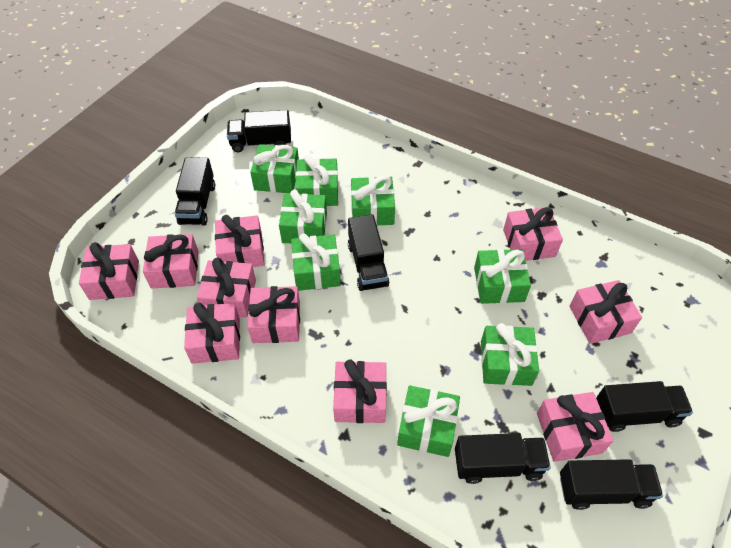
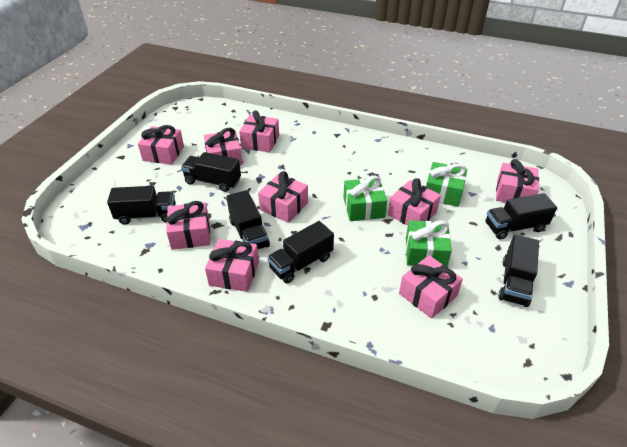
green gift: [250,144,299,193] [279,190,327,243] [291,233,341,291] [296,154,339,206] [351,176,395,225] [397,385,460,457] [474,249,531,304] [481,323,539,386] = 8 -> [343,176,387,221] [406,220,452,266] [426,162,467,207] = 3
pink gift: [79,242,139,300] [143,234,199,288] [184,303,240,364] [197,257,256,318] [215,215,265,267] [248,286,300,343] [333,360,387,423] [503,207,563,261] [537,392,613,462] [570,280,642,344] = 10 -> [138,125,184,165] [166,201,210,250] [204,128,243,165] [205,239,259,292] [239,110,279,152] [258,171,308,223] [388,178,441,226] [399,255,463,319] [496,159,539,203] = 9

